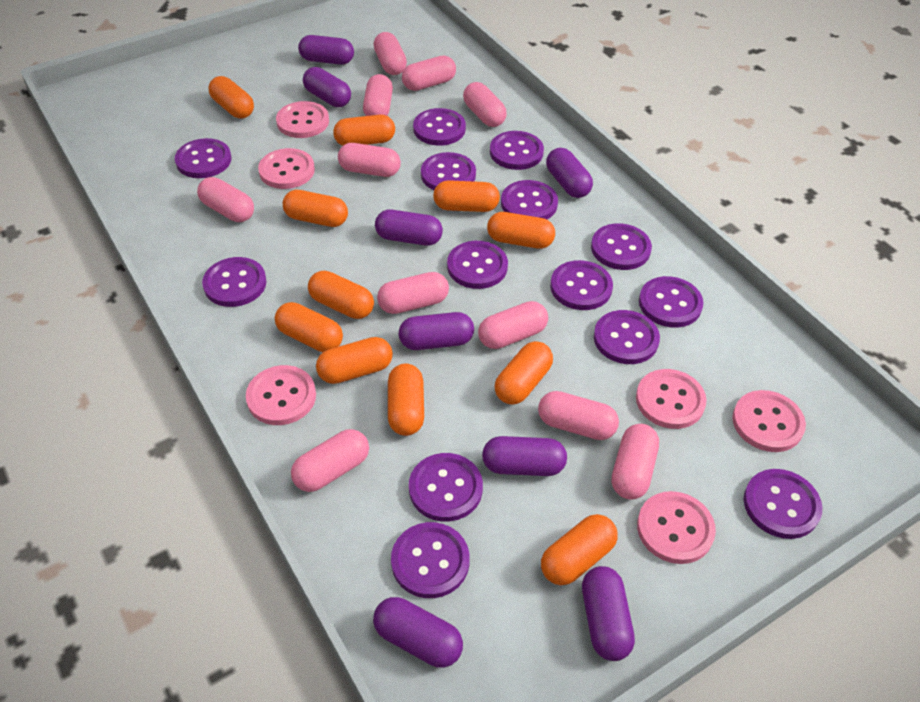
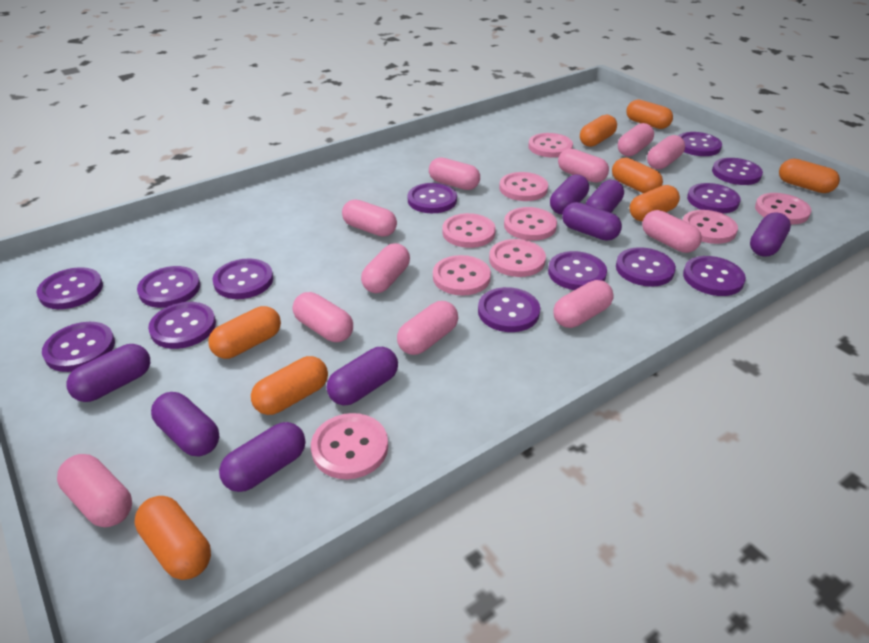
orange capsule: [209,76,254,118] [275,302,343,352] [283,190,348,227] [308,271,374,319] [316,337,393,384] [333,115,395,146] [388,363,424,436] [433,180,500,212] [487,212,555,249] [495,341,553,405] [541,514,618,585] = 11 -> [135,496,211,580] [208,306,281,359] [251,356,328,415] [580,115,617,147] [612,158,663,193] [626,100,673,129] [630,185,680,221] [779,159,840,193] = 8
pink button: [246,365,316,425] [258,148,315,189] [276,101,329,138] [636,369,707,429] [637,491,716,564] [732,390,806,452] = 6 -> [311,413,388,479] [433,255,491,295] [442,213,496,248] [489,239,546,277] [499,172,548,201] [504,207,557,241] [528,133,573,158] [683,210,738,244] [755,193,811,225] = 9
purple button: [175,138,231,178] [202,257,267,307] [391,522,470,598] [409,453,483,522] [413,108,466,146] [421,152,476,190] [447,241,508,289] [490,131,544,170] [501,180,558,219] [550,260,613,310] [591,223,652,270] [594,310,660,364] [639,276,703,328] [744,469,822,539] = 14 -> [36,267,103,309] [42,322,115,372] [137,266,200,308] [148,302,216,349] [213,258,273,299] [408,183,457,213] [478,287,540,332] [548,251,607,290] [616,247,676,287] [678,132,722,156] [683,256,746,296] [687,183,741,214] [712,158,763,185] = 13

